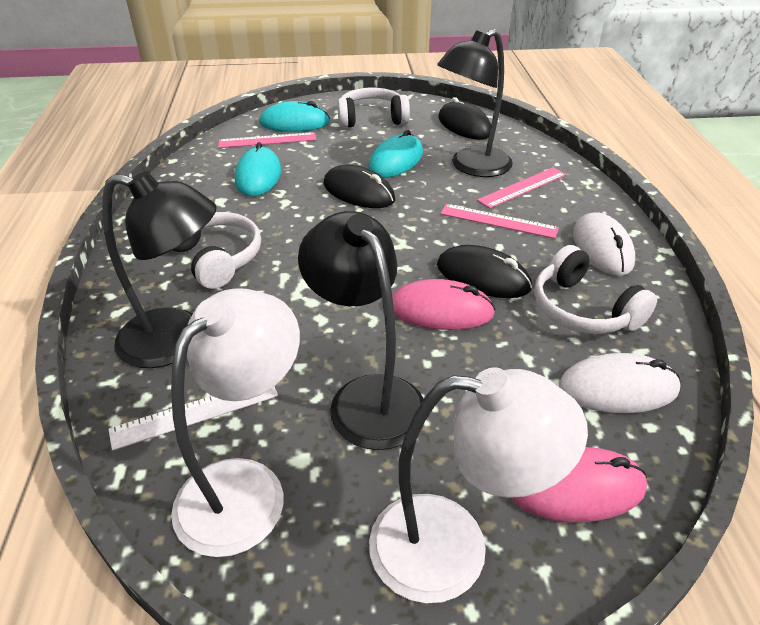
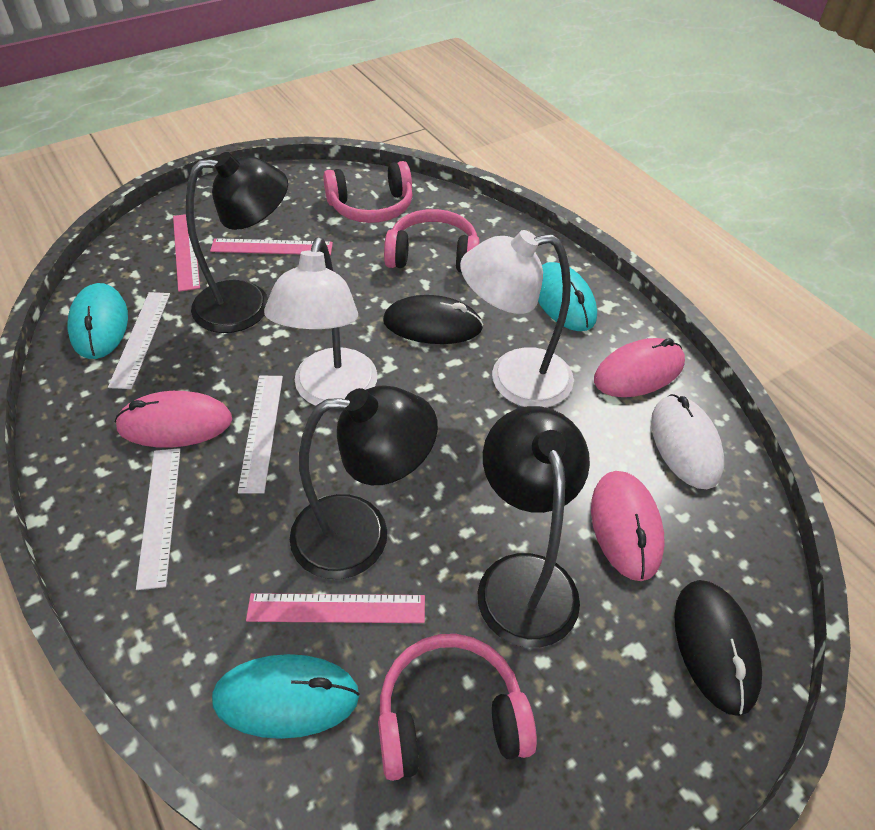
black mouse: [323,165,395,208] [437,245,532,298] [438,97,491,140] = 3 -> [383,295,483,344] [674,580,762,716] = 2
pink headphones: none = 0 -> [323,161,413,223] [378,634,537,781] [384,209,480,273] = 3
pink mouse: [392,279,496,330] [512,447,647,523] = 2 -> [115,391,232,448] [591,471,665,581] [594,338,685,397] = 3
white headphones: [173,212,261,289] [337,88,410,128] [534,245,657,334] = 3 -> none = 0
white mouse: [559,353,680,413] [573,212,635,276] = 2 -> [651,394,724,489] = 1
white ruler: [108,386,278,451] = 1 -> [108,292,170,389] [136,448,181,590] [238,376,283,494] = 3

